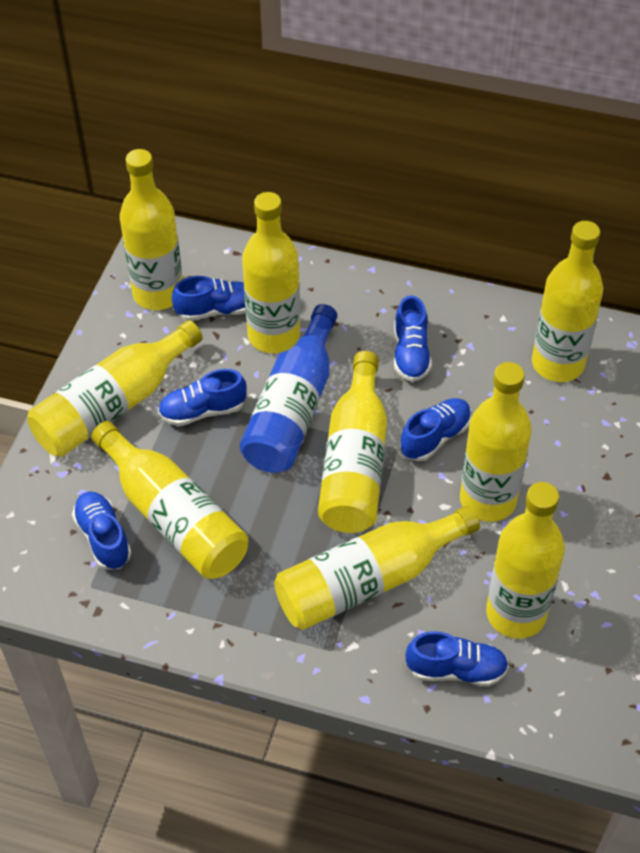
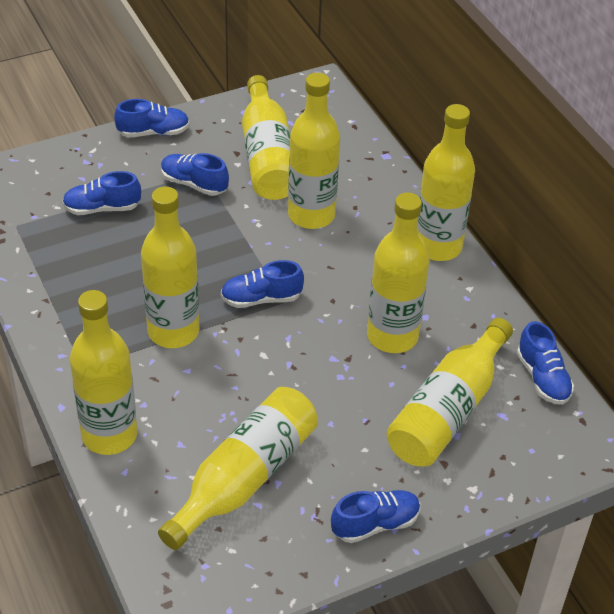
blue bottle: [240,304,337,473] = 1 -> none = 0
yellow bottle: [27,320,203,457] [91,421,248,579] [120,149,183,310] [242,192,300,353] [274,506,480,630] [318,351,387,533] [460,362,532,522] [486,482,565,639] [532,221,603,382] = 9 -> [70,290,138,455] [141,187,200,348] [158,387,318,550] [242,75,290,200] [288,73,340,229] [367,193,429,353] [386,318,513,467] [417,104,475,261] = 8

